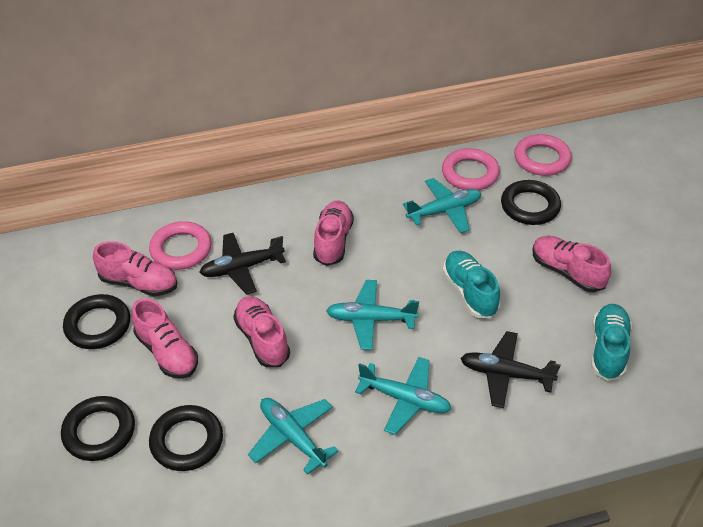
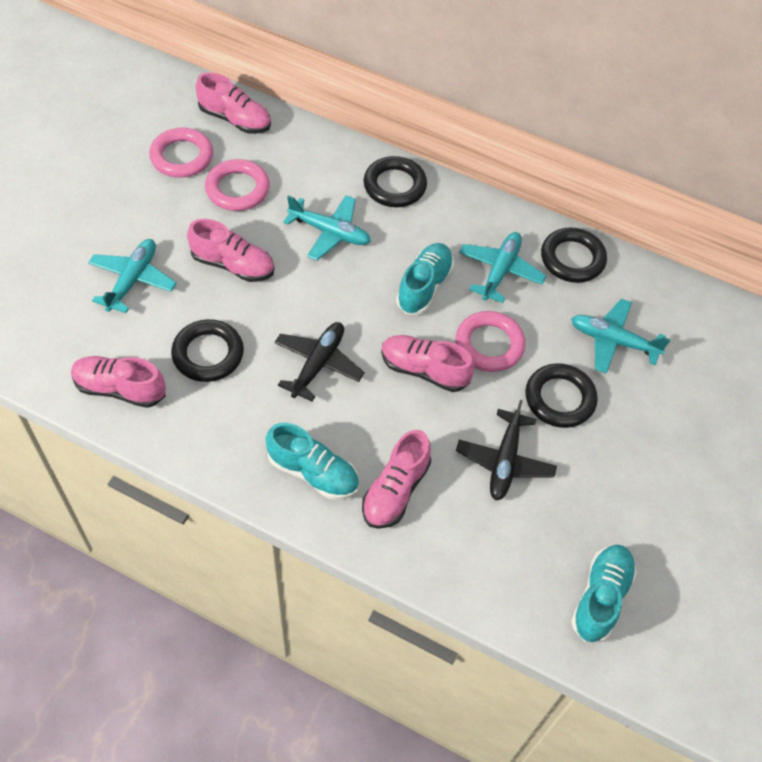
turquoise shoe: [443,251,500,318] [591,304,632,381] = 2 -> [266,423,359,500] [396,243,454,315] [571,545,637,642] = 3

